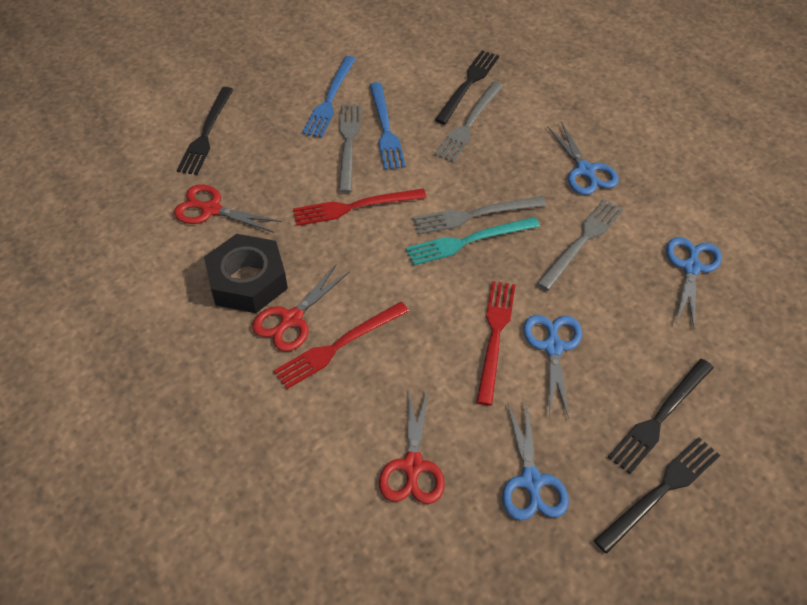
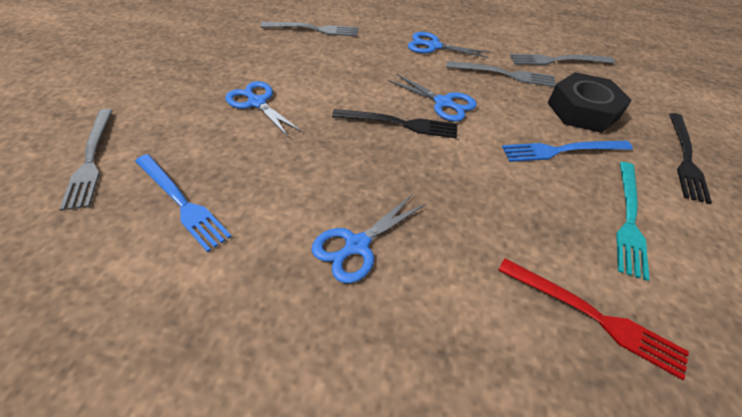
black fork: [177,87,234,175] [435,50,499,124] [594,437,720,553] [608,359,714,474] = 4 -> [332,109,457,138] [669,113,712,204] = 2
red fork: [273,302,409,389] [293,188,426,226] [476,281,516,406] = 3 -> [498,258,689,380] = 1
red scissors: [174,184,281,233] [252,264,350,352] [379,389,445,504] = 3 -> none = 0

